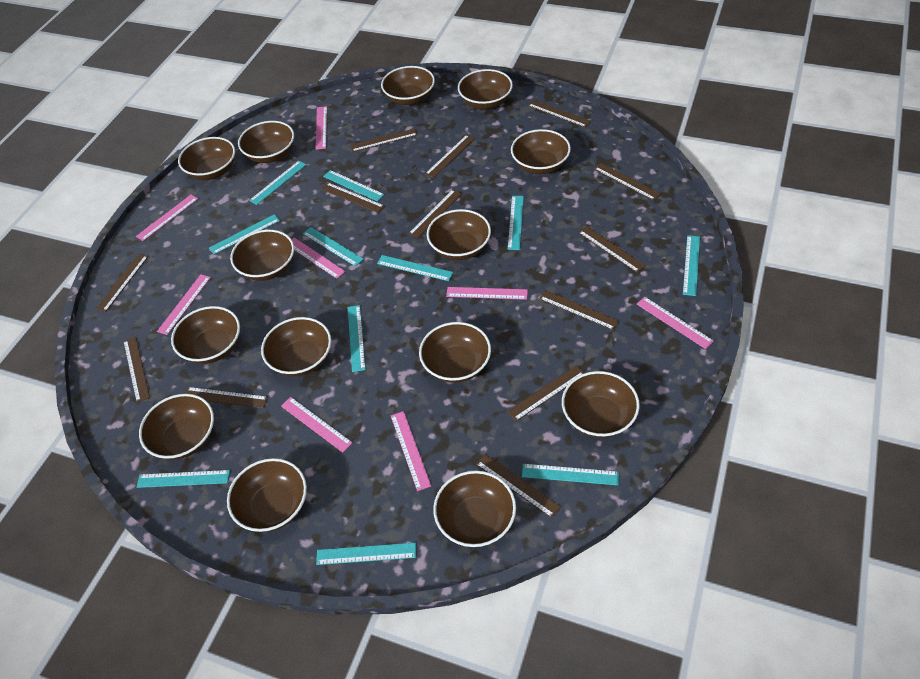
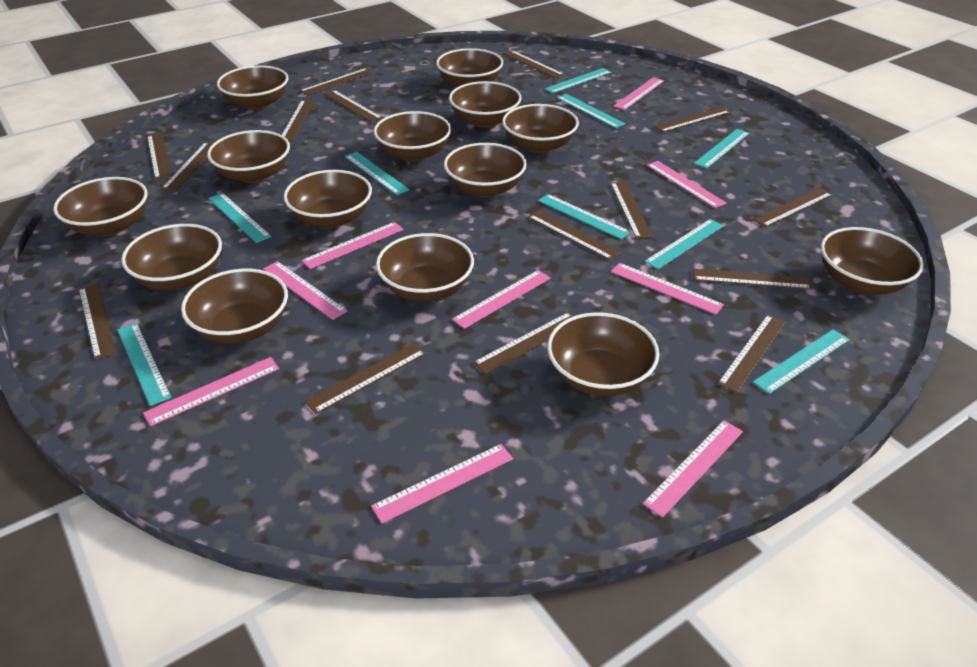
brown ruler: [96,254,149,312] [123,337,150,403] [185,387,268,408] [321,183,385,213] [350,128,418,152] [408,190,462,238] [425,135,475,178] [476,454,561,518] [507,366,584,421] [528,100,591,127] [539,290,619,330] [578,226,645,273] [594,163,660,201] = 13 -> [79,283,116,360] [147,133,171,179] [161,142,213,191] [282,100,314,141] [300,68,373,95] [305,343,426,414] [324,90,383,122] [473,312,574,374] [504,50,564,78] [528,210,621,260] [610,182,652,239] [654,107,730,132] [693,269,812,289] [717,314,786,393] [753,188,833,227] = 15
pink ruler: [136,195,198,241] [157,274,211,335] [281,397,353,453] [292,237,346,279] [315,106,327,150] [391,411,431,491] [446,287,528,300] [637,297,714,349] = 8 -> [143,357,279,426] [263,261,348,320] [301,222,404,269] [371,444,513,523] [452,270,551,329] [611,263,724,314] [613,77,664,110] [643,420,743,517] [647,161,727,208] = 9
turquoise ruler: [137,470,230,488] [209,214,280,254] [249,161,306,205] [302,227,363,266] [316,543,416,565] [323,170,385,201] [347,305,366,372] [377,255,453,281] [508,196,524,250] [522,464,619,485] [683,235,700,296] = 11 -> [117,323,171,406] [208,193,272,243] [345,152,410,195] [538,194,631,239] [544,68,612,93] [557,94,626,128] [644,219,724,269] [694,129,750,168] [753,329,850,394] = 9

